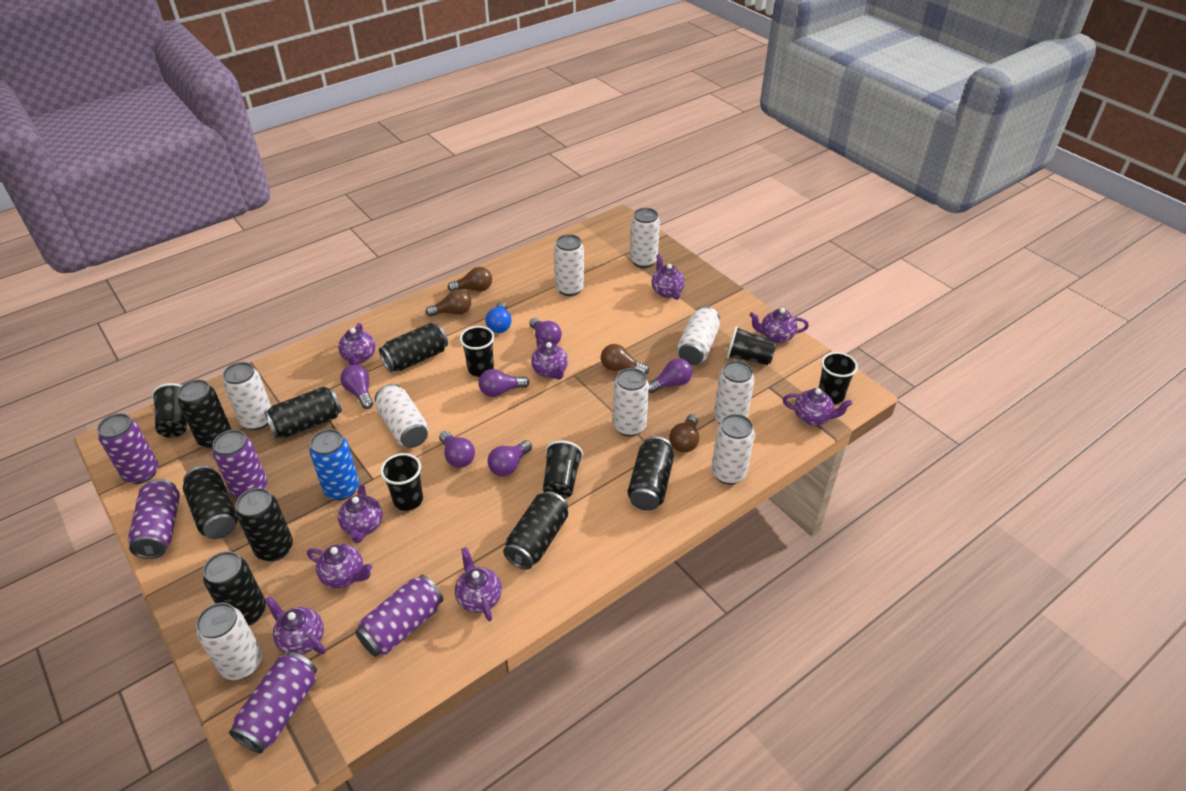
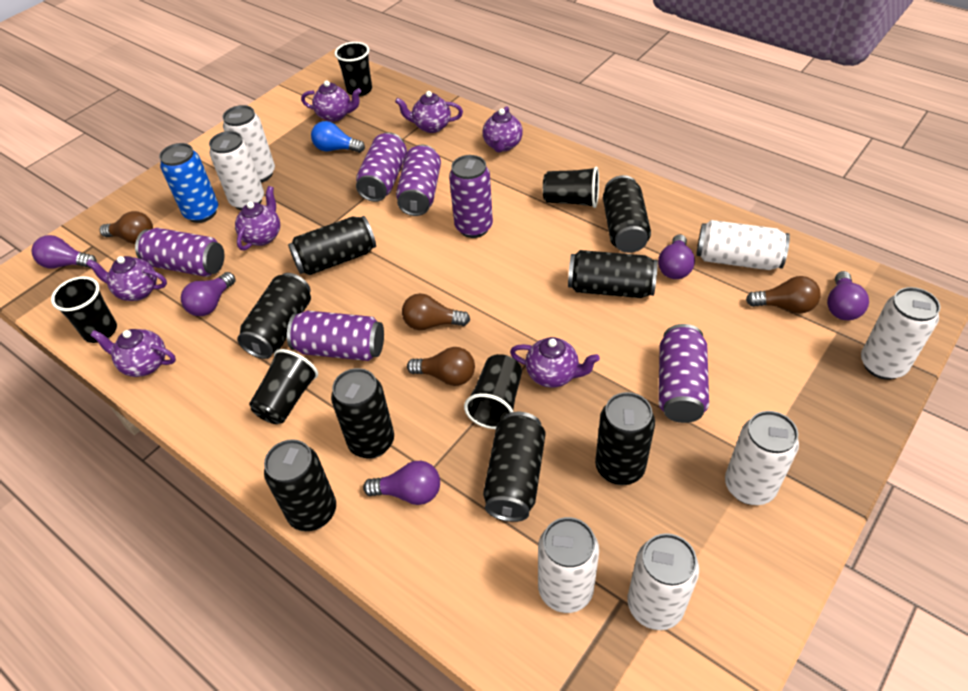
black cup: [152,383,187,438] [380,453,423,511] [460,326,495,377] [543,440,583,499] [727,326,776,365] [819,352,858,404] = 6 -> [51,276,117,343] [249,349,318,424] [335,42,372,97] [464,354,522,429] [543,167,599,208] = 5
purple can: [97,413,158,484] [128,479,180,559] [213,430,268,499] [229,652,317,753] [355,575,443,657] = 5 -> [135,228,225,277] [287,311,384,361] [356,132,407,202] [396,145,441,216] [449,155,493,238] [659,324,709,423] = 6
purple light bulb: [340,365,373,409] [439,431,475,468] [479,369,529,397] [488,440,532,476] [529,318,562,345] [649,358,692,393] = 6 -> [32,235,97,269] [181,272,235,316] [363,461,440,505] [658,234,695,279] [827,271,869,320] = 5
purple teapot: [264,596,325,655] [307,544,372,589] [338,323,375,365] [338,484,383,543] [455,547,502,621] [531,338,568,380] [652,254,685,300] [750,308,809,343] [783,388,852,425] = 9 -> [86,256,167,301] [90,329,176,377] [235,186,280,250] [301,80,361,122] [395,91,463,133] [482,106,523,152] [510,337,600,388] = 7
white can: [196,603,262,680] [223,362,271,430] [375,384,429,448] [554,234,584,296] [613,368,649,437] [630,208,660,268] [677,306,720,365] [712,414,755,485] [714,360,754,424] = 9 -> [209,131,264,210] [223,105,275,183] [538,517,599,613] [628,533,699,630] [696,220,790,270] [725,411,799,505] [861,287,940,380] = 7

